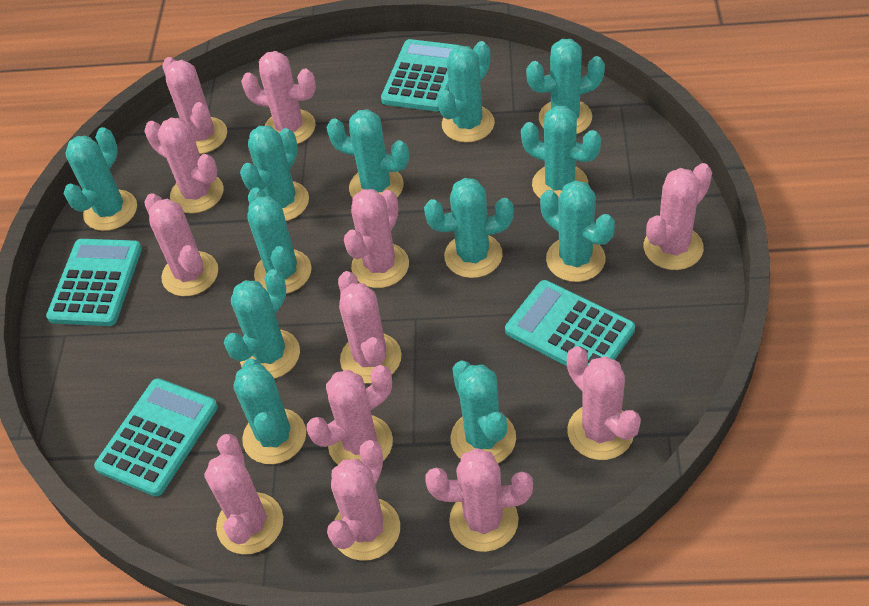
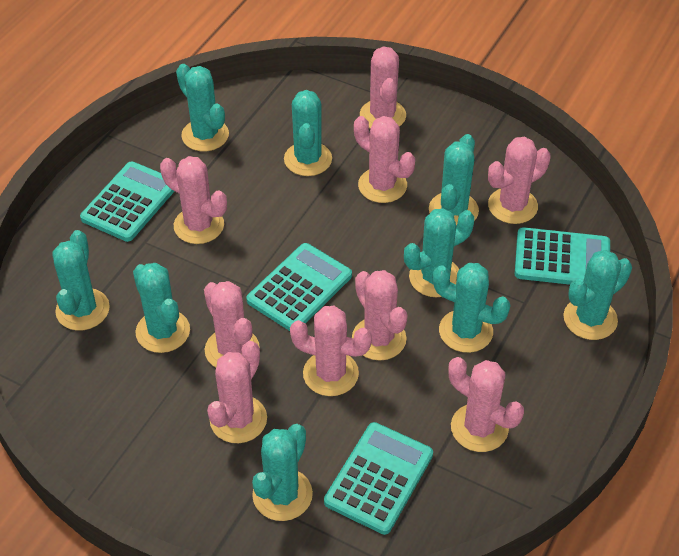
pink cactus: [144,118,224,213] [144,193,218,296] [162,57,227,154] [204,434,283,554] [241,51,316,144] [306,365,393,465] [327,440,400,561] [338,271,401,384] [344,189,409,288] [425,448,533,552] [567,347,641,460] [644,163,712,270] = 12 -> [160,156,227,244] [204,281,260,367] [207,341,267,443] [290,306,372,396] [352,270,408,361] [354,116,415,203] [360,46,406,129] [448,357,524,452] [488,137,551,224] = 9
turquoise cactus: [63,127,137,231] [224,269,300,379] [234,359,306,464] [240,126,309,221] [247,188,312,294] [327,109,409,198] [424,178,514,278] [438,41,495,143] [451,360,516,463] [521,106,601,198] [526,39,605,134] [540,180,615,282] = 12 -> [52,230,110,331] [133,263,190,353] [176,64,229,151] [252,424,313,521] [284,90,332,176] [404,208,474,297] [429,134,479,226] [433,263,511,353] [563,250,632,340] = 9

